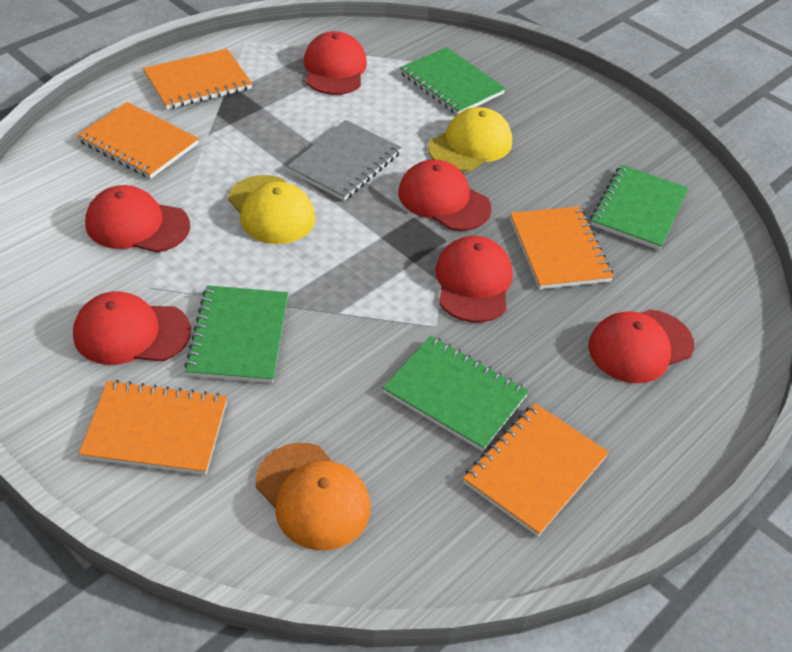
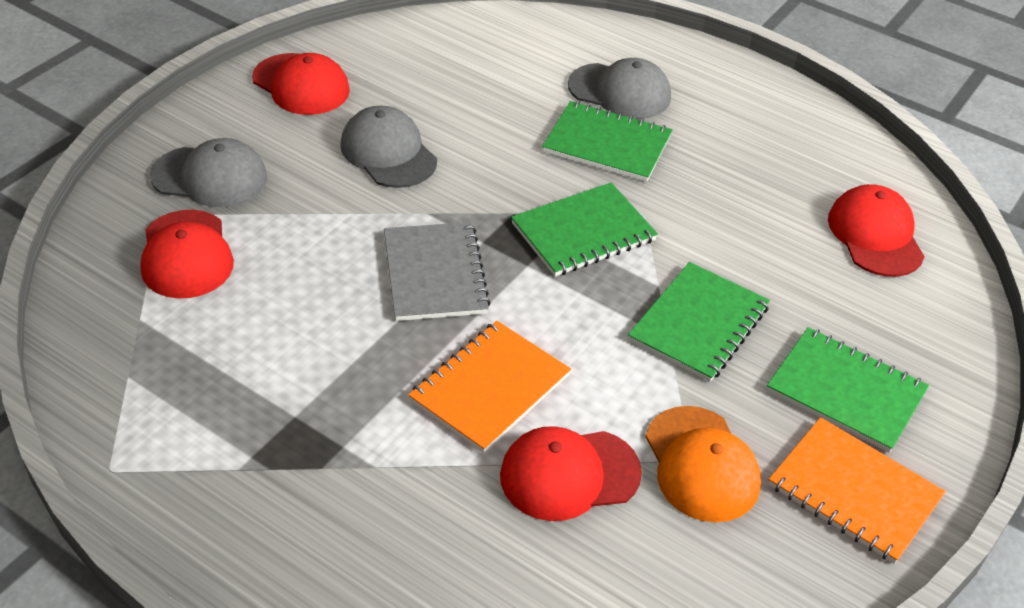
grey cap: none = 0 -> [150,138,267,207] [340,106,437,188] [568,58,671,119] = 3
orange notebook: [77,102,199,179] [79,380,227,475] [143,49,252,109] [463,403,609,537] [510,206,614,289] = 5 -> [408,321,571,453] [768,417,946,564] = 2
red cap: [73,291,191,365] [85,185,190,253] [304,31,367,95] [398,159,492,231] [435,236,513,322] [588,310,694,383] = 6 -> [141,210,234,298] [252,53,350,115] [500,426,642,521] [828,184,925,277] = 4
yellow cap: [228,175,315,244] [428,107,512,172] = 2 -> none = 0

